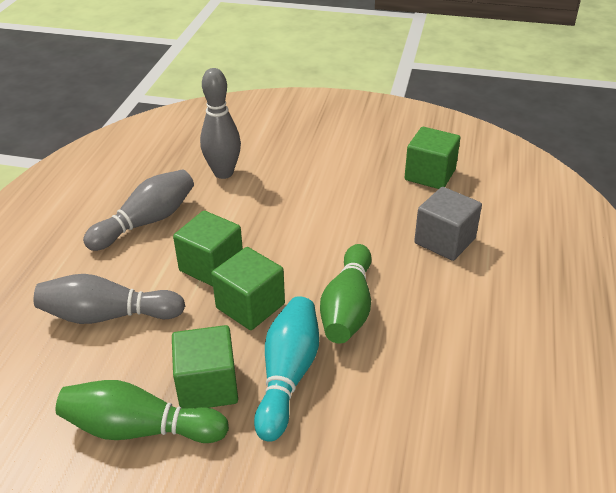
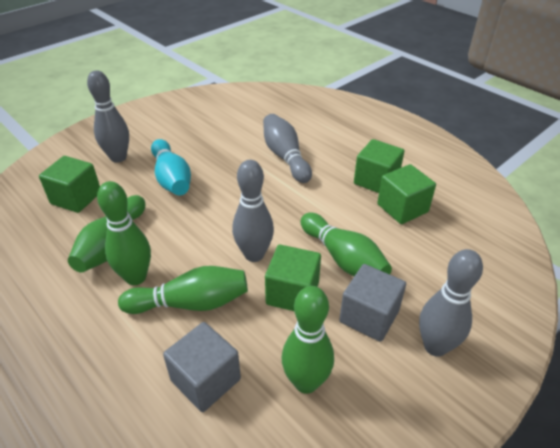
green bowling pin: [56,380,229,443] [320,244,372,344] = 2 -> [68,195,145,272] [97,181,151,285] [118,266,248,314] [282,286,334,394] [300,213,392,276] = 5
grey bowling pin: [34,274,185,324] [83,169,194,251] [200,68,241,179] = 3 -> [87,70,129,163] [232,160,274,262] [263,114,312,183] [419,249,483,357] = 4
grey cube: [414,187,482,261] = 1 -> [163,322,241,412] [339,264,406,342] = 2

